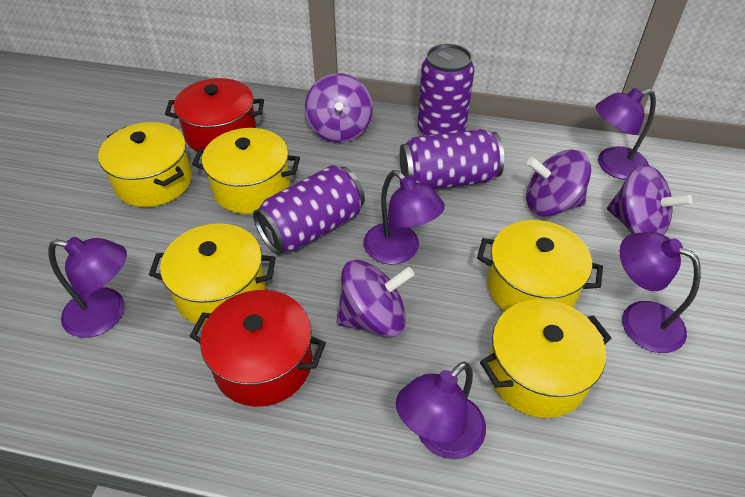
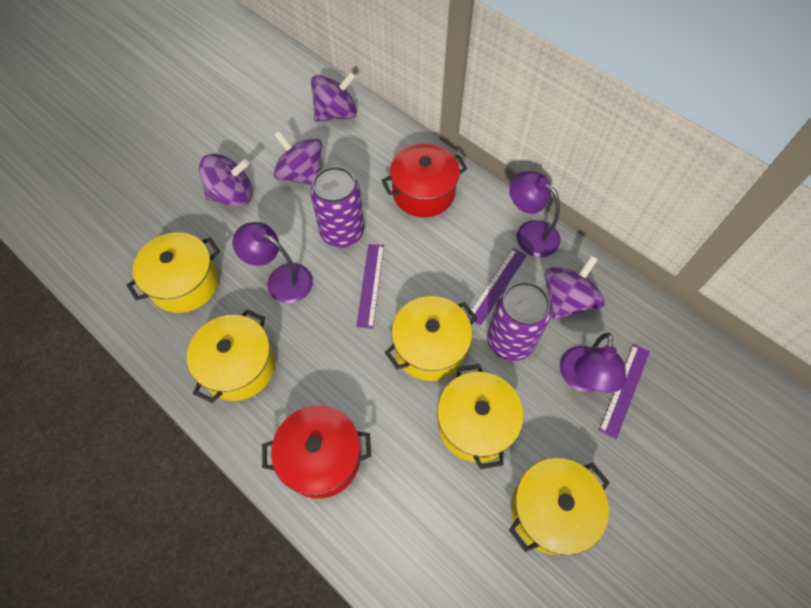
purple can: [253,165,365,255] [400,129,504,189] [418,44,474,136] = 3 -> [310,166,364,248] [487,281,552,361] = 2
purple lamp: [48,237,127,338] [363,170,445,265] [396,362,486,459] [595,88,656,180] [620,232,701,353] = 5 -> [233,222,313,303] [509,171,560,257] [560,333,626,393] = 3
purple ruler: none = 0 -> [356,244,384,329] [467,248,527,326] [599,344,650,439] = 3

